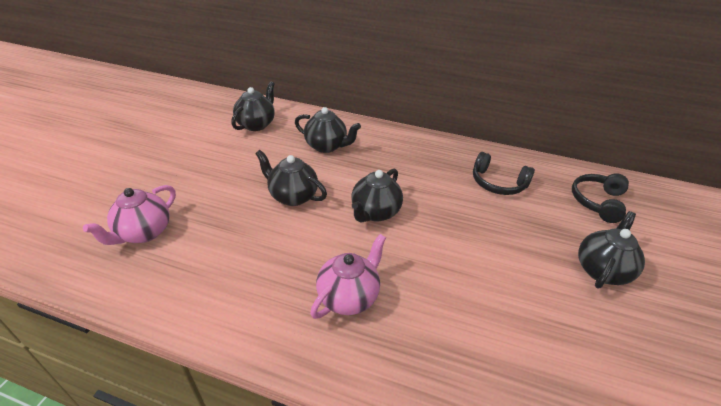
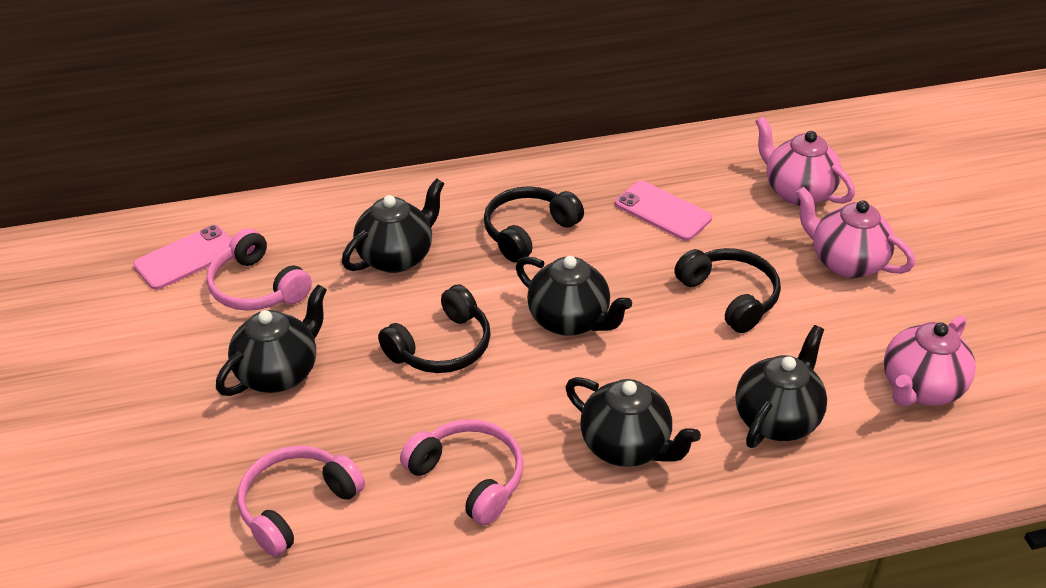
black headphones: [473,152,535,195] [572,173,629,223] = 2 -> [378,284,491,373] [484,186,584,263] [674,248,781,333] = 3
pink headphones: none = 0 -> [206,228,312,311] [237,446,365,557] [400,419,524,525] = 3
pink phone: none = 0 -> [133,225,231,290] [615,181,712,241] = 2
pink teapot: [83,185,176,245] [310,234,386,319] = 2 -> [755,116,855,206] [796,187,915,278] [884,315,976,406] = 3

